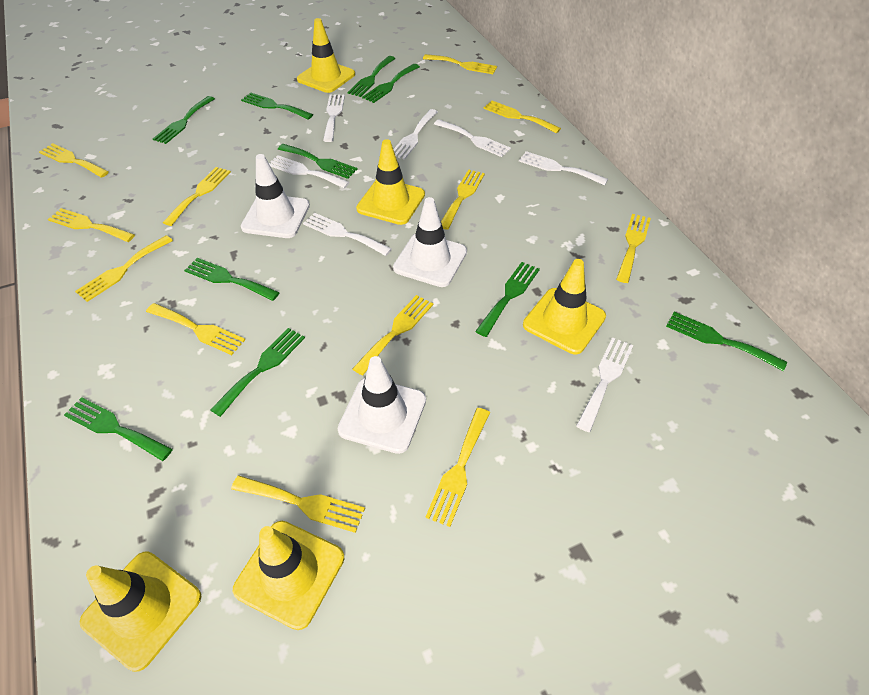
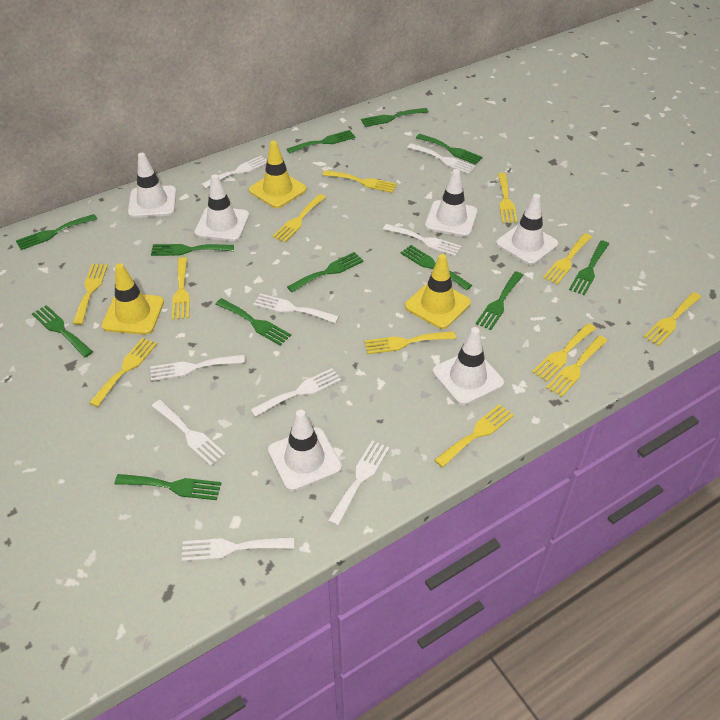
green fork: [64,397,173,461] [153,96,215,144] [184,258,280,301] [210,328,305,417] [241,92,313,120] [278,144,358,179] [348,56,396,97] [362,64,420,103] [475,262,540,337] [666,312,787,371] = 10 -> [16,214,97,250] [32,305,93,358] [114,474,221,500] [151,244,234,256] [216,298,291,345] [287,130,356,154] [287,252,364,292] [361,108,429,127] [401,245,472,290] [416,134,483,165] [476,271,523,330] [569,240,609,296] = 12
white fork: [269,155,350,189] [303,213,392,256] [323,94,345,142] [393,109,438,160] [434,119,511,157] [519,151,608,186] [576,337,633,432] = 7 -> [150,355,245,381] [152,400,226,466] [181,537,294,561] [201,156,267,189] [250,368,341,417] [253,293,339,323] [328,440,390,526] [383,224,462,256] [407,143,475,174] = 9
white traffic cone: [241,154,310,238] [338,356,426,454] [393,197,467,287] = 3 -> [128,153,176,218] [194,174,249,241] [268,410,342,491] [425,169,477,237] [433,327,504,405] [496,194,558,265] = 6
yellow traffic cone: [80,552,201,672] [233,521,344,630] [297,18,355,93] [356,139,425,225] [523,259,606,354] = 5 -> [101,263,164,335] [249,141,307,208] [405,254,471,329] = 3

